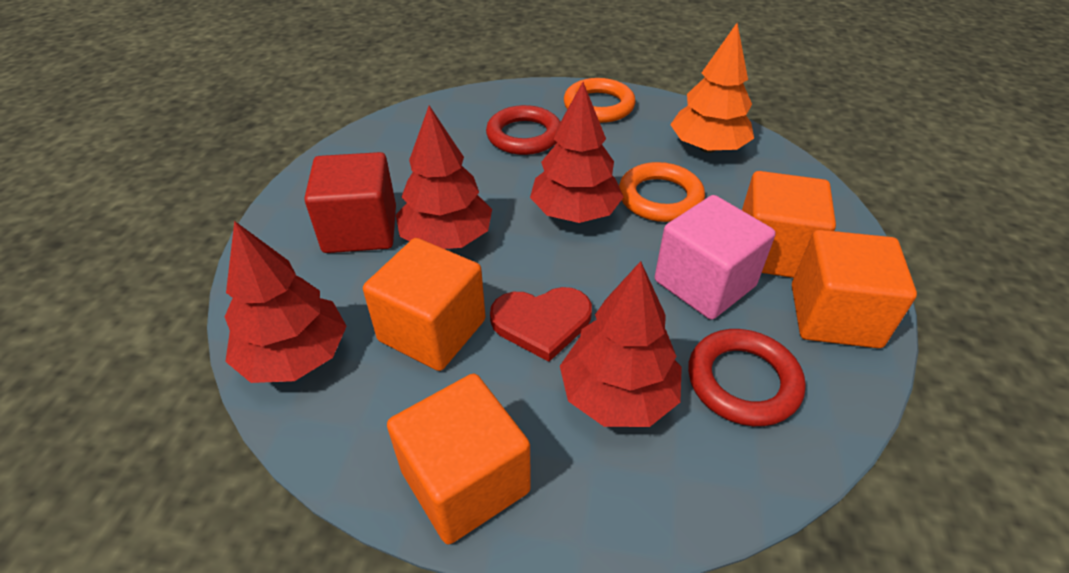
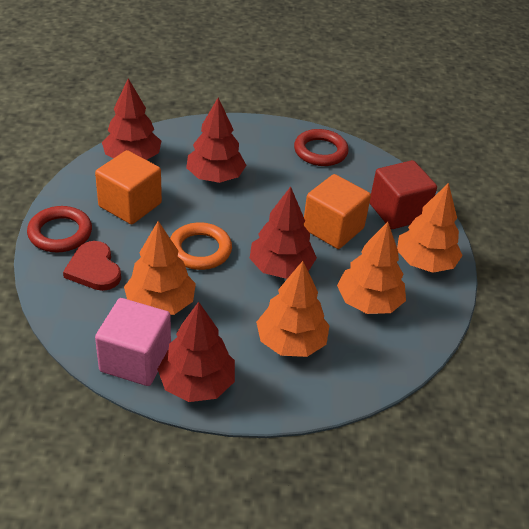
orange cube: [363,238,486,371] [387,374,531,544] [742,171,836,278] [792,230,917,348] = 4 -> [95,150,162,224] [303,174,371,249] = 2
orange ring: [564,78,635,123] [619,162,705,222] = 2 -> [170,222,232,270] = 1
orange tree: [670,23,754,153] = 1 -> [124,221,196,315] [256,261,330,357] [337,222,406,314] [397,183,463,273] = 4

